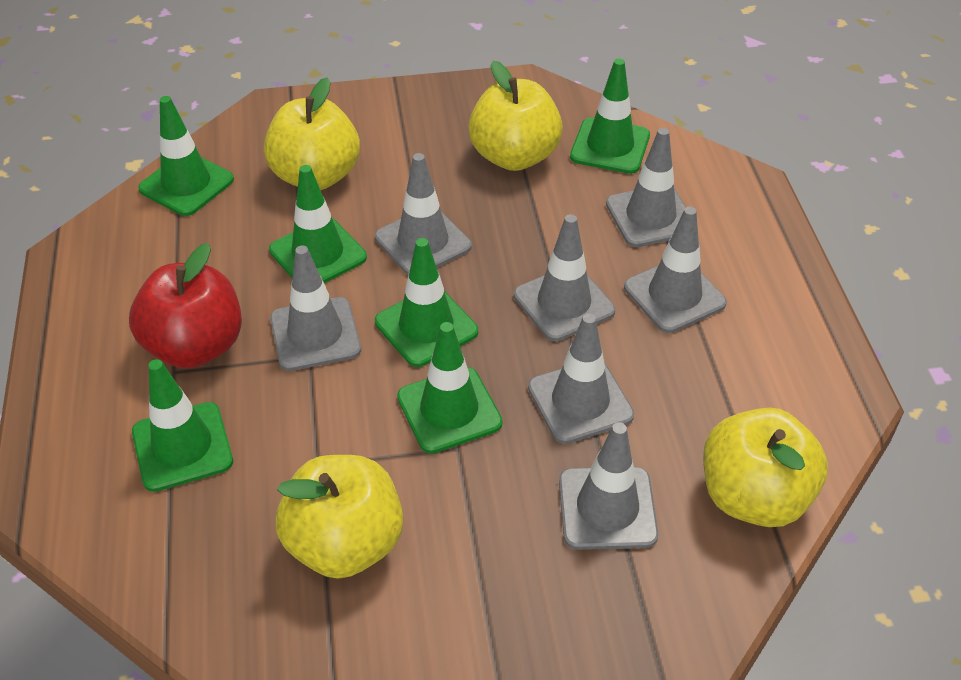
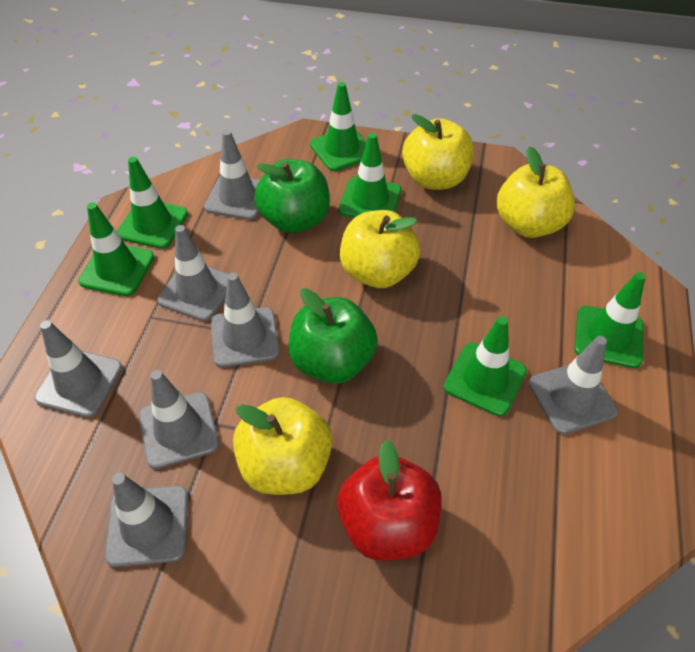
green apple: none = 0 -> [254,159,330,233] [289,288,378,384] = 2

